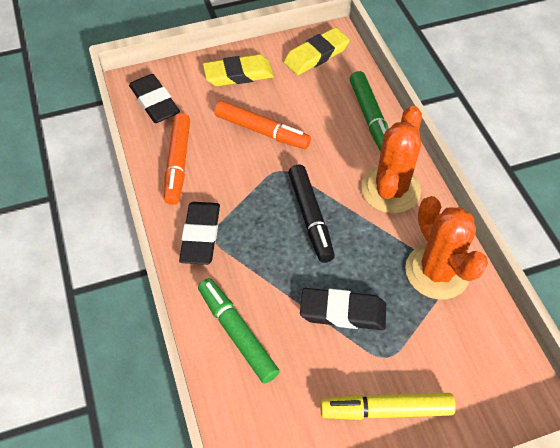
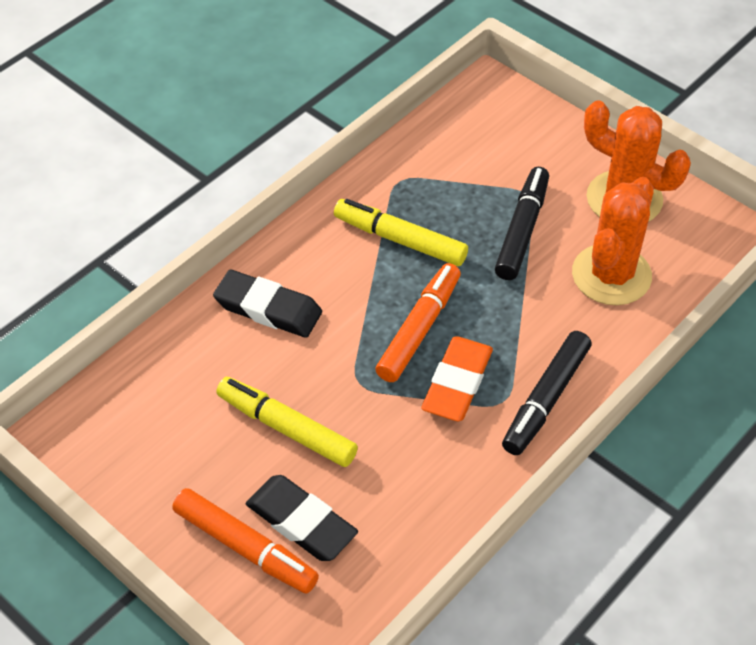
black eraser: [129,74,180,123] [179,202,220,265] [300,288,386,330] = 3 -> [213,269,322,338] [246,475,358,561] = 2
black marker: [288,164,335,263] = 1 -> [495,167,549,280] [502,331,592,455] = 2
green marker: [198,278,280,383] [350,71,389,152] = 2 -> none = 0
orange eraser: none = 0 -> [421,337,493,421] = 1
yellow eraser: [203,54,274,86] [284,27,350,75] = 2 -> none = 0
yellow marker: [320,393,456,420] = 1 -> [216,377,358,467] [334,199,468,266] = 2

